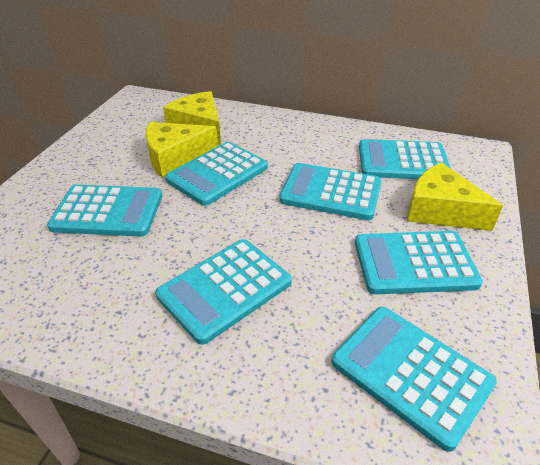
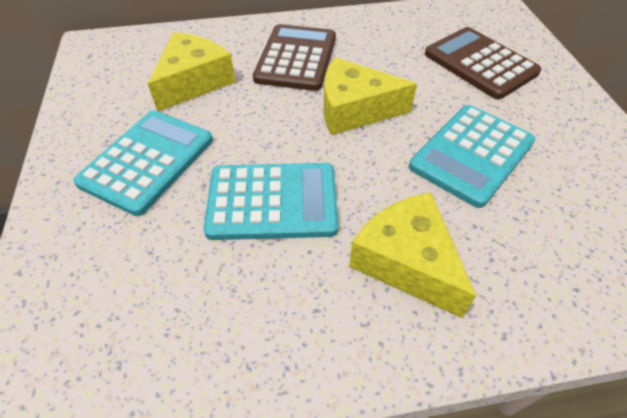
brown calculator: none = 0 -> [253,24,336,91] [425,27,541,99] = 2
turquoise calculator: [47,184,162,237] [155,239,292,345] [165,142,268,206] [279,163,382,220] [331,307,497,452] [355,231,483,294] [359,139,451,179] = 7 -> [73,110,213,216] [204,163,338,240] [409,105,535,208] = 3

